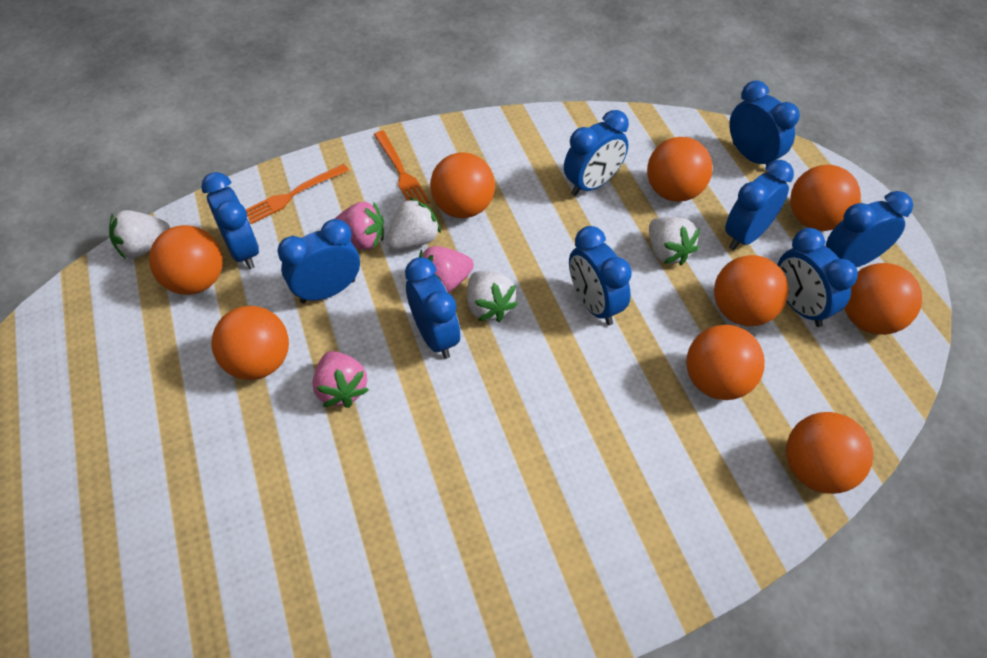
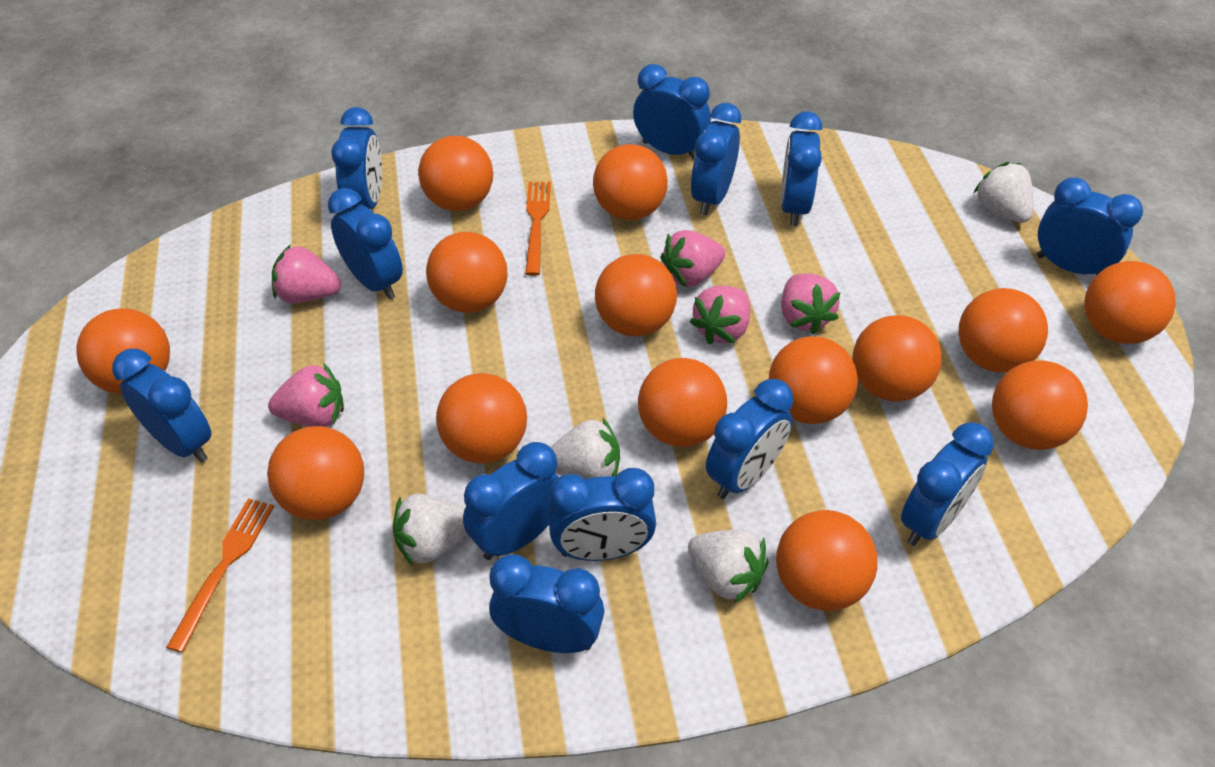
blue clock: [201,172,259,269] [277,219,360,303] [405,257,460,359] [564,110,629,196] [569,226,632,325] [725,160,794,250] [729,80,800,166] [777,228,858,327] [826,191,913,267] = 9 -> [112,349,211,463] [328,188,403,300] [331,107,382,209] [463,442,559,560] [489,554,605,653] [548,468,656,561] [633,64,711,160] [691,103,741,215] [706,379,793,499] [781,111,823,226] [901,423,994,546] [1037,178,1143,275] = 12
orange ball: [149,225,223,295] [212,306,289,380] [430,153,495,218] [647,137,713,202] [686,325,765,400] [714,255,789,326] [786,412,873,494] [790,165,861,231] [845,263,922,335] = 9 -> [76,308,170,394] [267,426,364,520] [418,136,493,211] [426,232,508,313] [436,373,527,463] [593,144,668,220] [595,254,677,336] [638,358,727,447] [769,336,858,424] [776,510,877,611] [853,315,942,402] [959,288,1048,373] [992,360,1088,450] [1084,261,1176,344] = 14
pink strawberry: [313,351,368,408] [335,201,384,250] [419,246,474,293] = 3 -> [268,363,344,427] [272,245,341,303] [660,230,725,287] [690,286,750,344] [781,274,841,335] = 5

